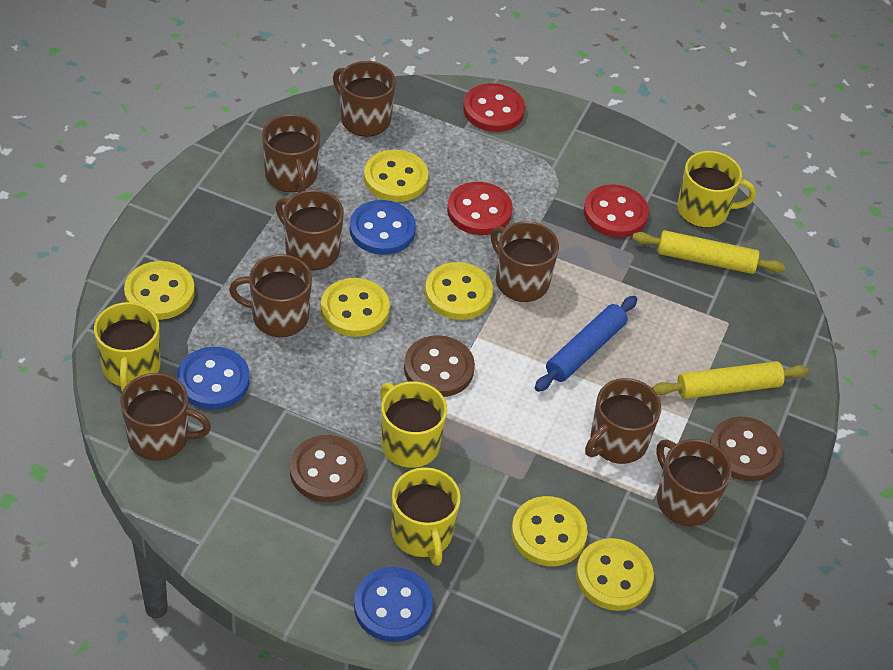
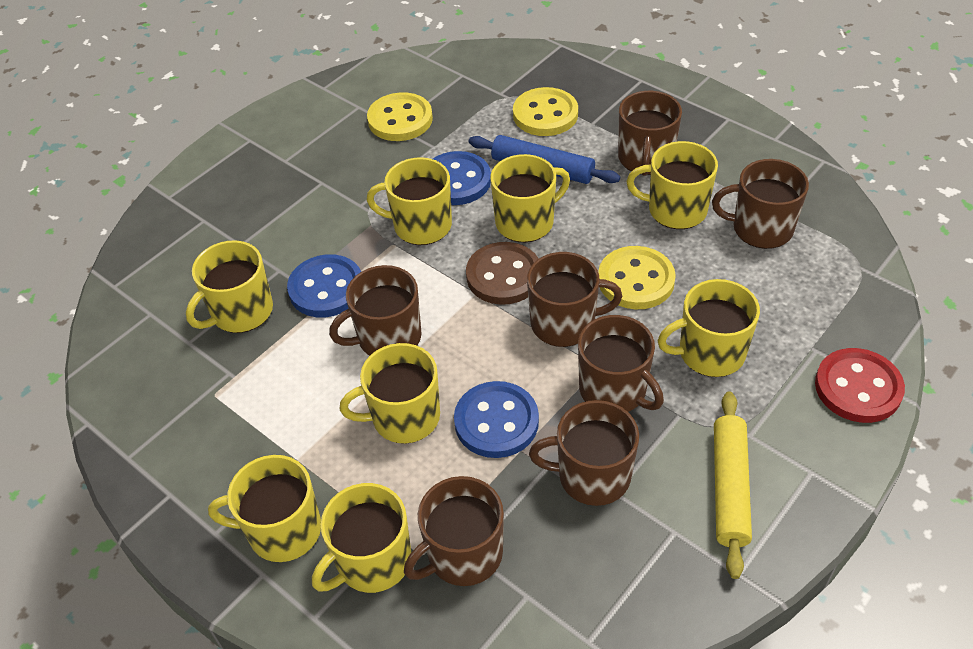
brown button: [290,435,364,502] [404,335,475,397] [710,417,783,482] = 3 -> [466,242,539,305] = 1
brown mug: [120,373,211,461] [229,254,312,337] [262,114,320,193] [275,190,344,270] [333,61,396,137] [491,221,559,302] [585,378,661,464] [656,439,732,526] = 8 -> [329,265,422,356] [404,476,504,586] [527,252,623,347] [529,400,639,506] [578,315,664,412] [618,91,682,176] [712,159,809,249] = 7
red button: [447,182,513,235] [463,83,525,132] [584,184,649,238] = 3 -> [815,348,905,423] = 1
yellow button: [124,261,195,320] [321,278,390,337] [364,150,428,202] [425,262,493,320] [511,496,588,566] [576,538,654,611] = 6 -> [367,92,433,141] [513,87,578,136] [598,246,676,309] = 3
yellow mug: [94,302,161,392] [380,381,447,468] [391,467,461,566] [677,151,756,228] = 4 -> [186,240,273,333] [208,455,321,562] [312,483,411,593] [340,343,440,444] [367,157,452,245] [490,154,570,242] [626,141,718,229] [657,279,760,377] = 8
yellow rolling pin: [632,230,785,274] [652,361,809,399] = 2 -> [714,391,752,579] = 1

